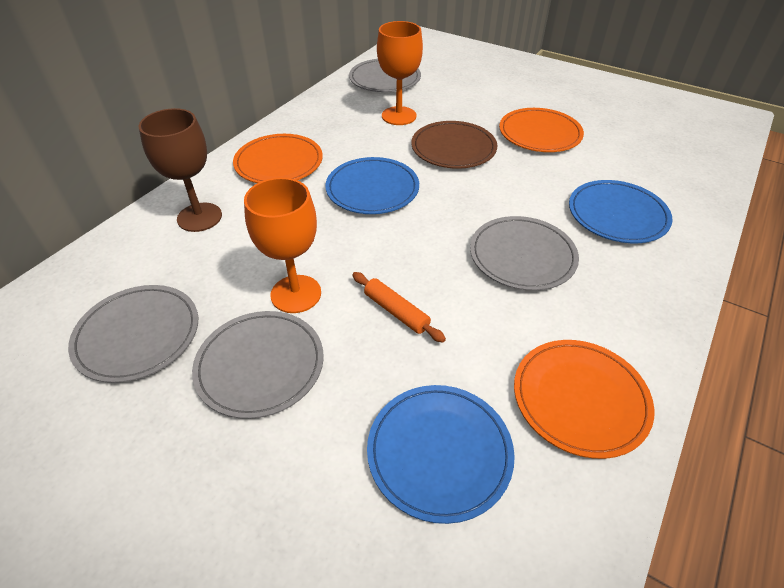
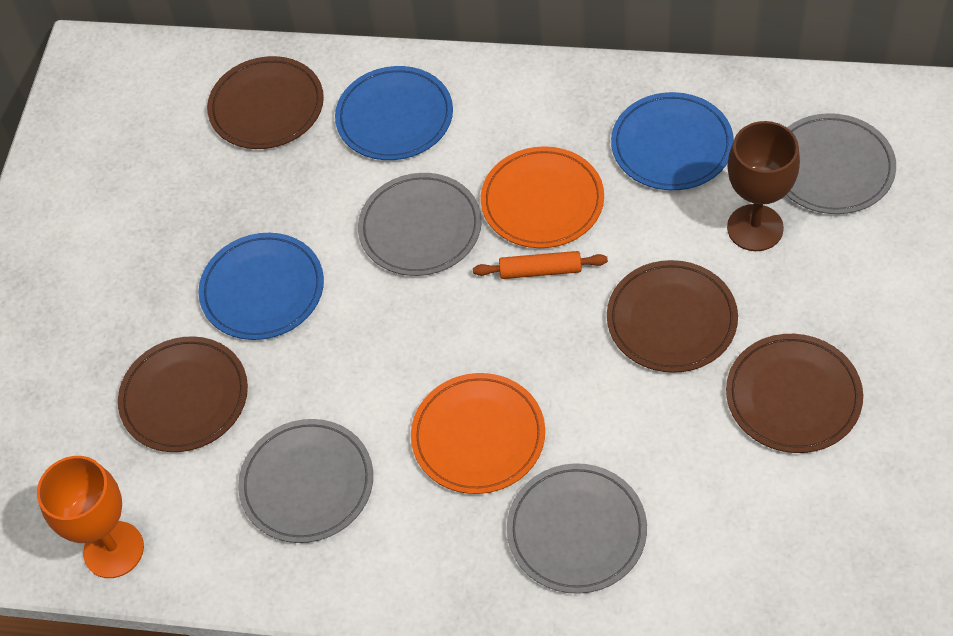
brown plate: [411,121,497,169] = 1 -> [118,336,248,452] [207,56,324,149] [607,260,738,373] [726,334,863,453] = 4
orange goblet: [244,178,321,313] [377,21,423,125] = 2 -> [37,456,144,578] = 1
orange plate: [233,134,323,183] [499,108,584,152] [514,340,654,459] = 3 -> [411,373,545,494] [481,146,604,248] = 2

